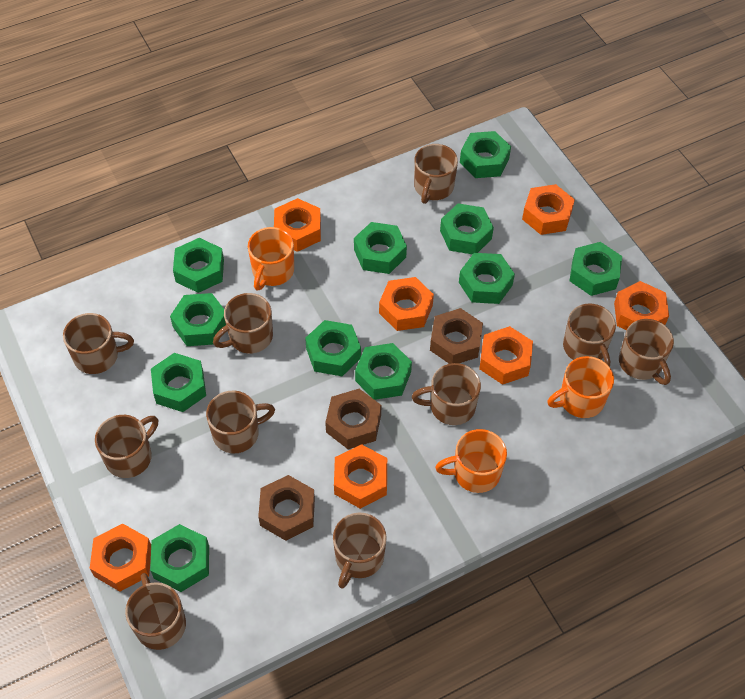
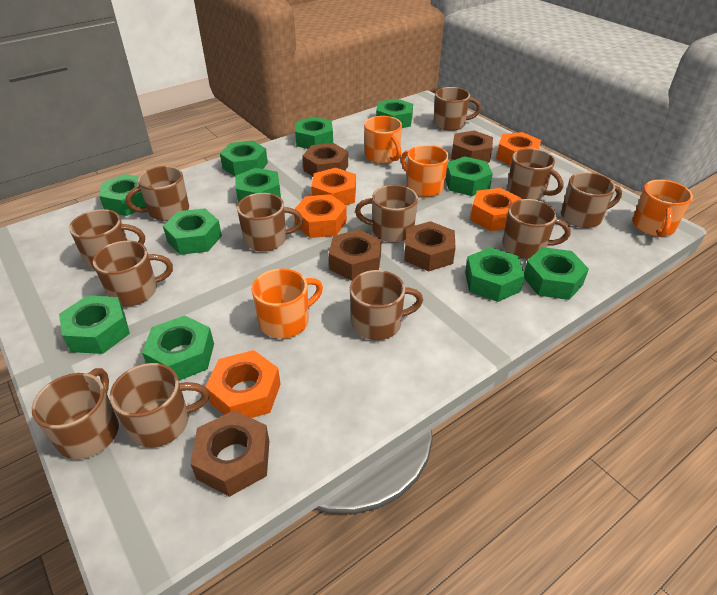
brown mug: [63,313,134,374] [95,415,158,478] [125,573,186,650] [206,391,275,453] [213,293,273,354] [333,513,387,589] [412,363,481,425] [414,144,458,204] [563,304,616,367] [619,319,674,385] = 10 -> [32,368,119,459] [69,209,145,270] [93,241,173,306] [110,363,210,448] [126,166,189,221] [237,193,303,252] [350,270,423,340] [355,185,418,242] [434,87,481,131] [502,199,571,259] [507,148,563,200] [561,172,622,228] = 12
brown nut: [258,475,315,541] [325,389,381,449] [430,308,483,364] = 3 -> [190,410,269,497] [303,143,348,176] [329,230,382,281] [404,221,456,271] [451,130,493,163] = 5
orange mug: [248,227,294,291] [435,429,507,493] [547,356,614,418] = 3 -> [252,268,323,339] [364,116,402,164] [401,145,449,197] [633,180,693,237] = 4
orange nut: [90,523,151,591] [274,198,321,252] [334,444,387,509] [379,277,434,331] [479,326,533,385] [522,184,575,235] [614,281,669,330] = 7 -> [205,350,281,418] [294,194,347,238] [311,168,356,205] [470,188,522,231] [496,132,541,166] = 5

